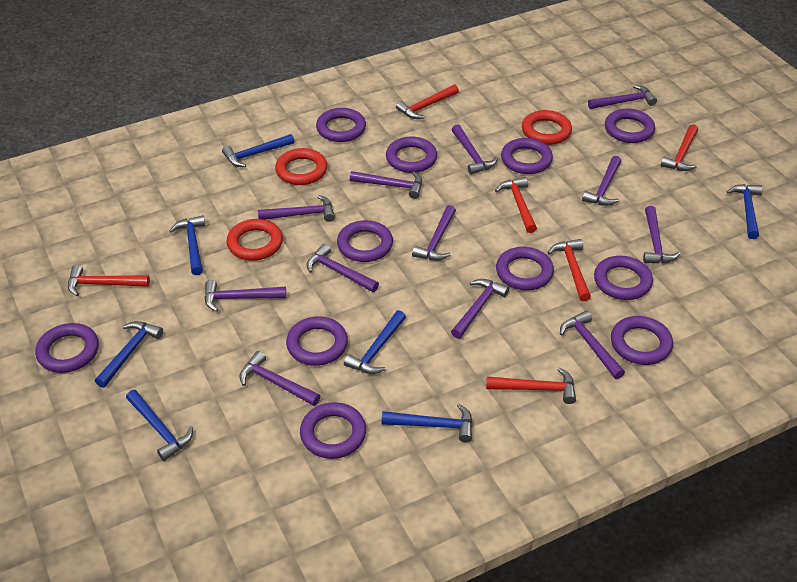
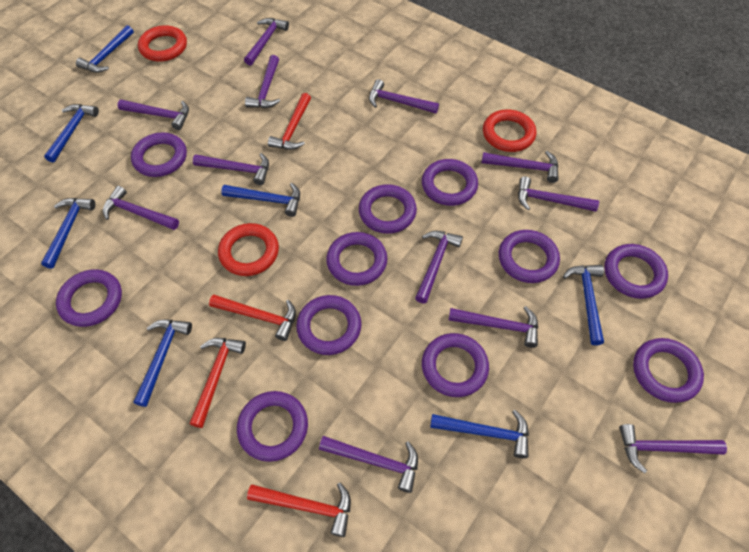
red hammer: [68,265,150,296] [396,84,459,119] [486,367,576,404] [495,177,537,233] [547,239,591,301] [661,124,698,171] = 6 -> [190,338,246,428] [209,294,296,341] [247,482,351,537] [268,93,311,150] = 4

